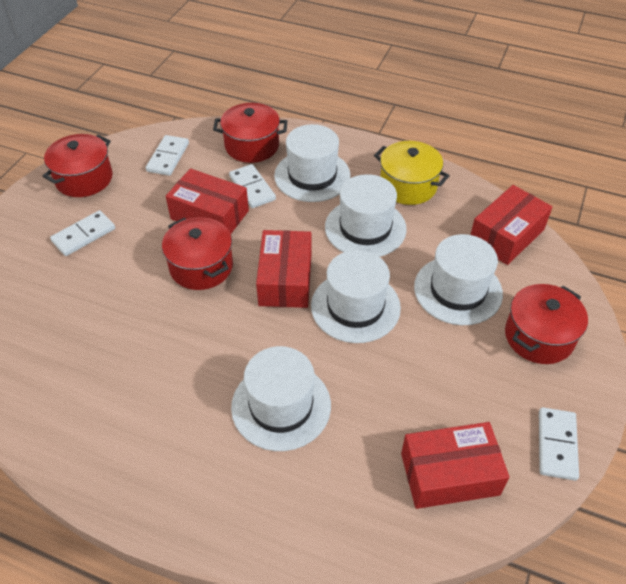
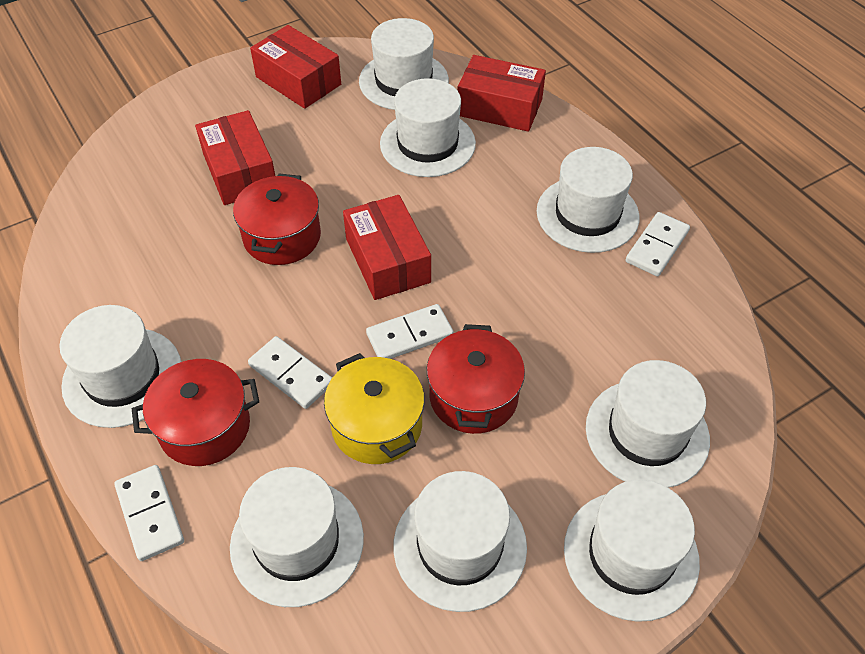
red pot: [42,134,112,197] [162,217,233,290] [213,103,287,163] [505,284,588,364] = 4 -> [132,359,259,466] [233,173,321,265] [427,324,525,434] = 3
white hat: [231,346,331,451] [274,124,351,202] [311,250,401,343] [325,174,407,257] [414,234,503,325] = 5 -> [59,305,181,428] [230,467,364,607] [359,18,449,110] [380,78,476,177] [393,471,527,612] [537,147,640,253] [564,480,700,622] [586,360,710,488] = 8

